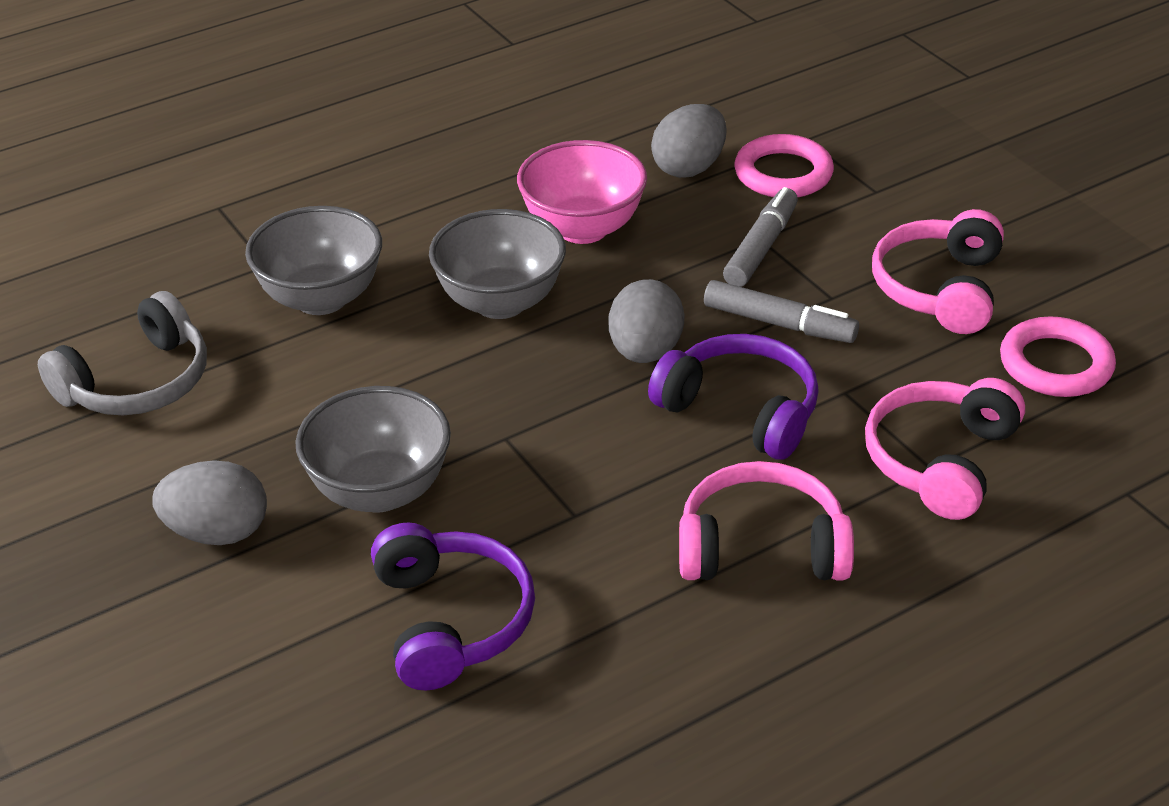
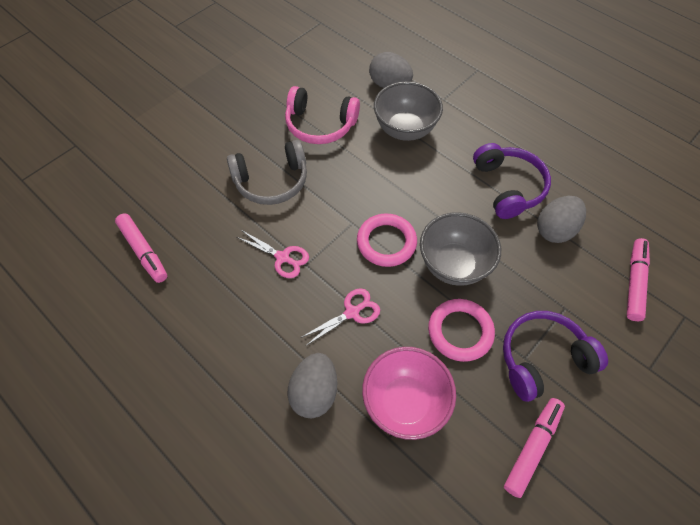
grey bowl: [245,206,382,315] [295,386,451,512] [429,209,566,319] = 3 -> [374,81,443,141] [420,212,501,286] = 2
grey marker: [704,280,859,343] [723,187,798,287] = 2 -> none = 0
pink headphones: [679,461,854,581] [865,378,1025,520] [872,209,1004,334] = 3 -> [285,86,360,144] = 1
pink marker: none = 0 -> [115,213,167,283] [504,398,565,498] [627,238,650,321] = 3
pink scissors: none = 0 -> [236,230,309,278] [300,288,380,346] = 2

